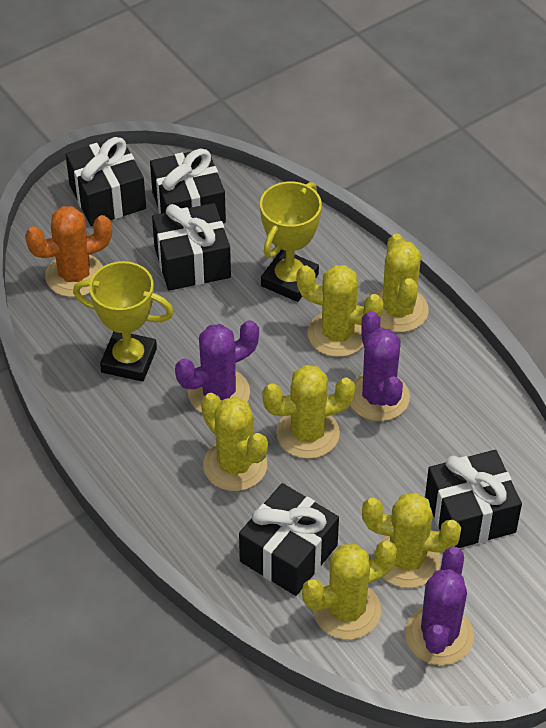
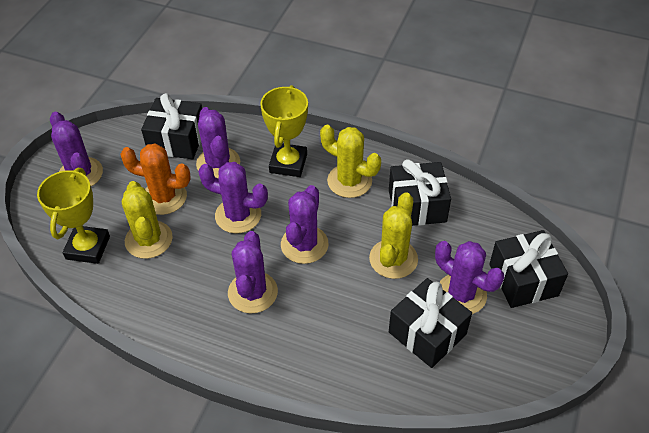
black gift: [66,137,146,226] [150,148,226,223] [152,203,231,291] [239,483,339,596] [425,450,522,548] = 5 -> [141,93,202,159] [389,159,451,226] [389,278,472,368] [489,230,568,308] = 4
purple cactus: [175,320,259,413] [350,311,410,421] [405,547,474,665] = 3 -> [50,112,103,186] [196,107,240,179] [198,162,268,234] [228,231,278,313] [281,185,329,264] [435,241,504,314] = 6
yellow cactus: [201,393,268,491] [262,365,355,459] [296,265,384,357] [302,541,397,640] [362,493,461,588] [376,234,429,332] = 6 -> [122,181,173,259] [320,125,381,198] [369,192,418,279] = 3

